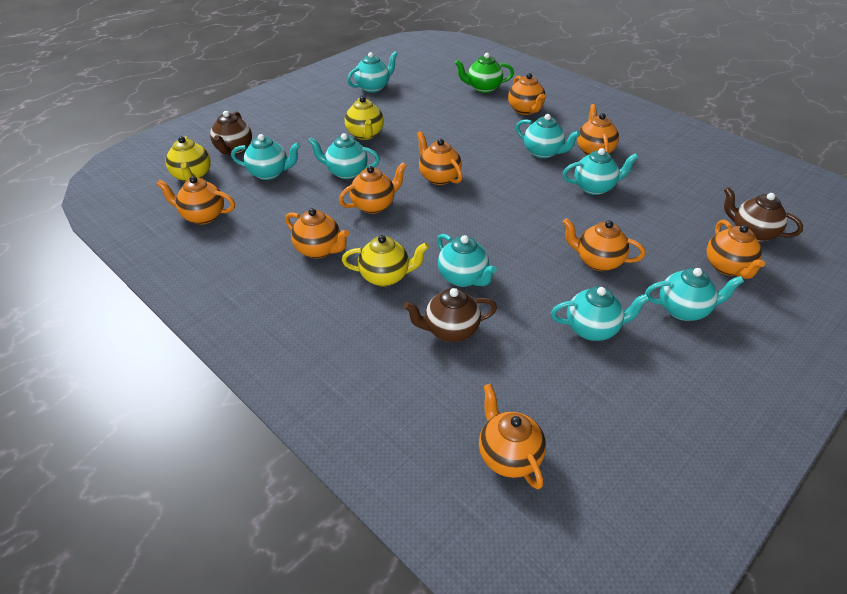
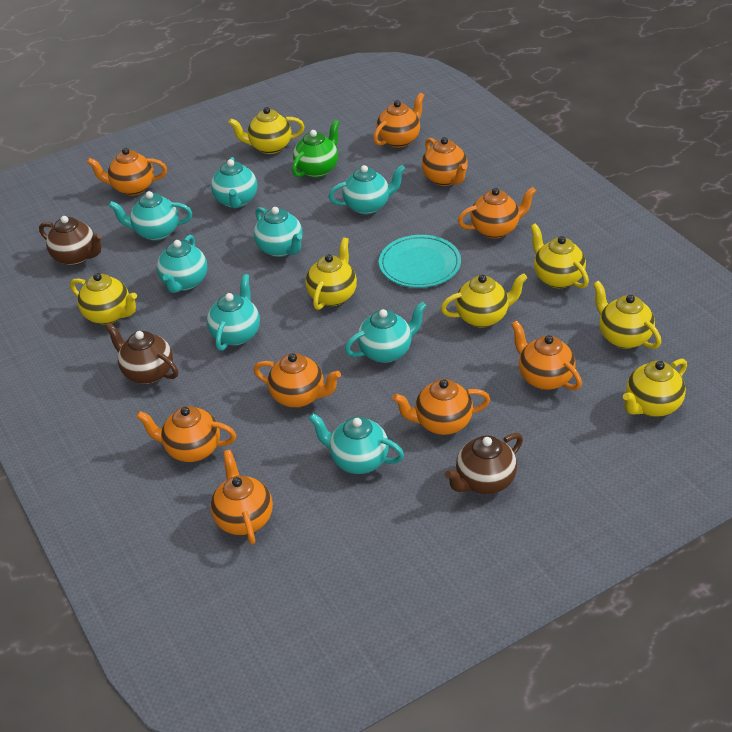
turquoise plate: none = 0 -> [379,235,461,288] = 1
yellow teapot: [166,136,211,182] [342,235,429,287] [345,96,384,140] = 3 -> [70,273,137,325] [228,107,305,154] [305,237,357,310] [441,273,527,328] [530,223,589,288] [593,281,661,349] [623,359,687,417] = 7

